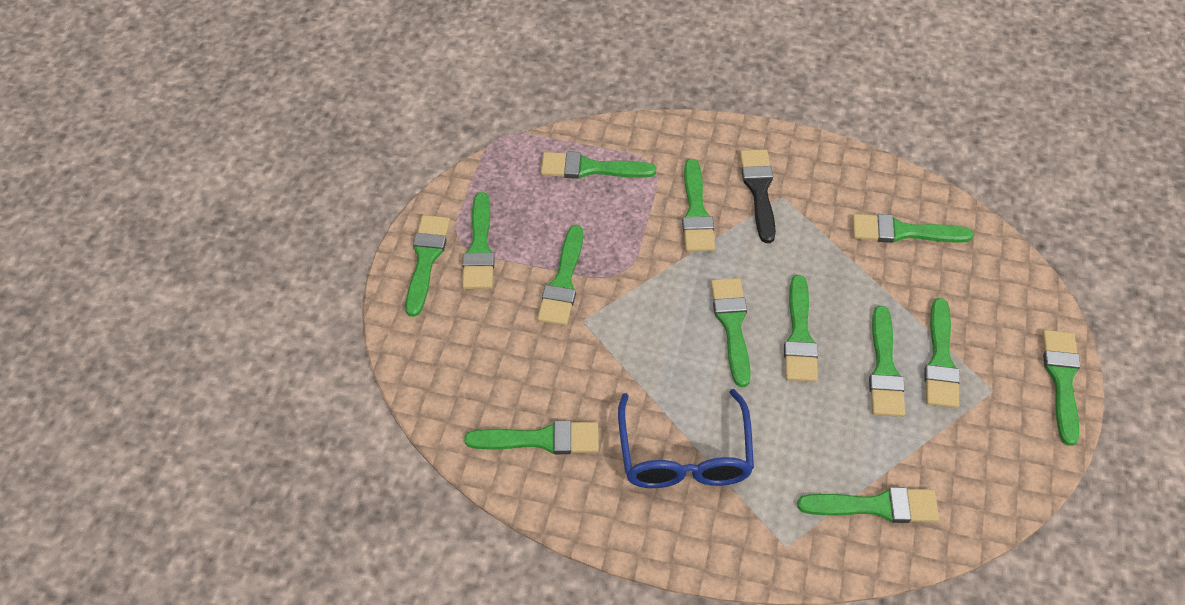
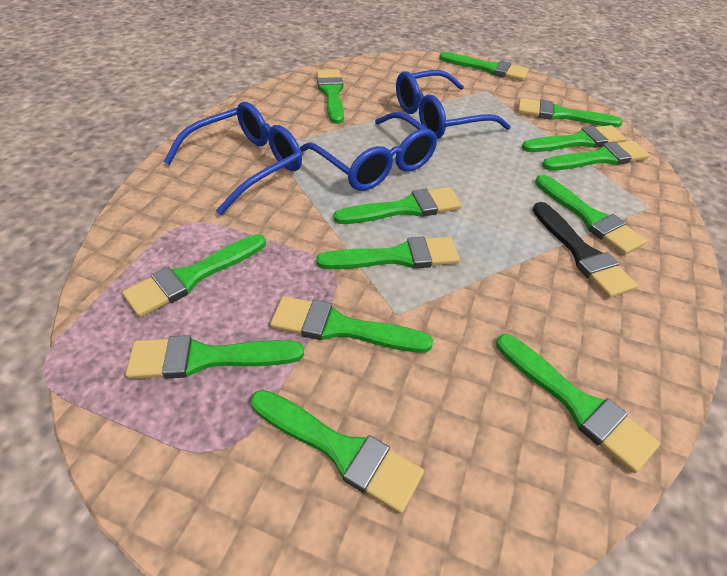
blue glasses: [618,389,754,488] = 1 -> [164,102,302,215] [300,112,438,191] [396,70,511,139] = 3

